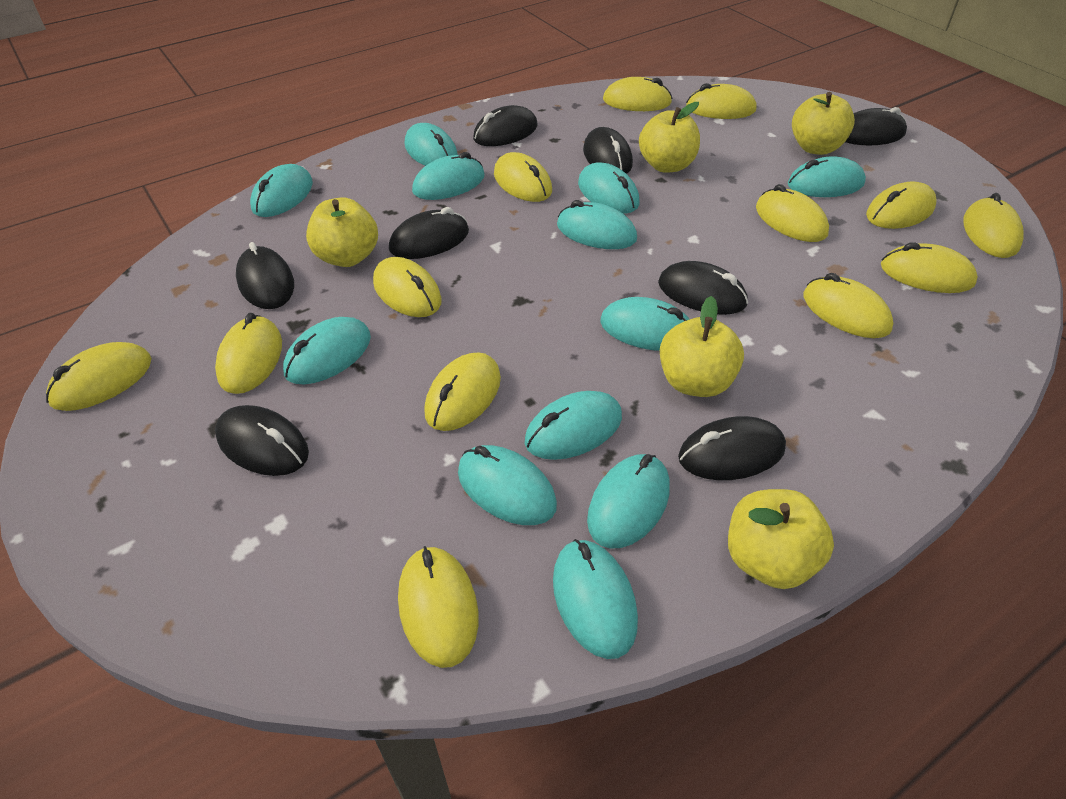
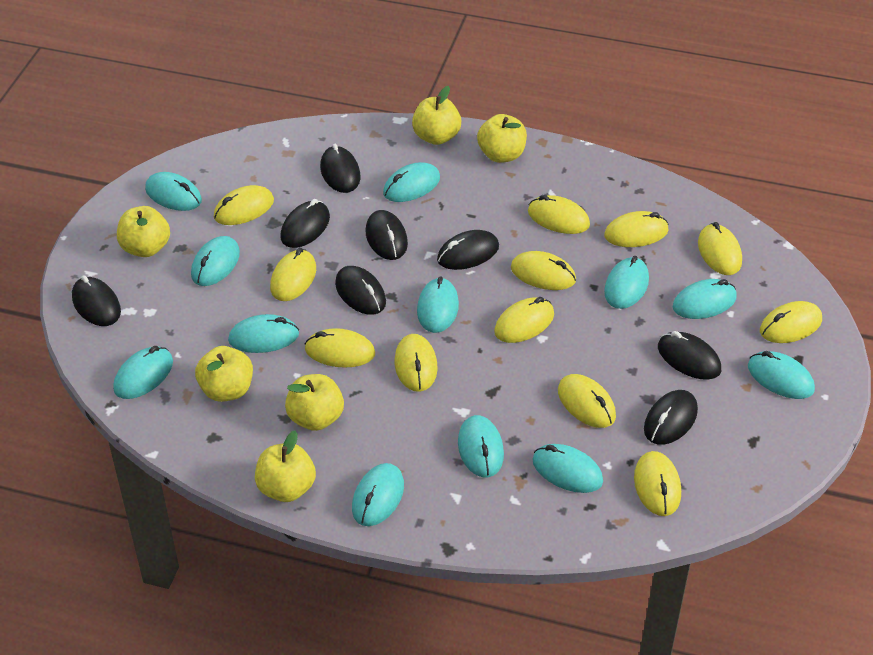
yellow apple: [306,197,378,267] [639,102,700,173] [660,296,744,397] [728,489,834,589] [792,92,855,155] = 5 -> [117,206,170,257] [195,346,253,402] [255,430,316,502] [285,374,344,431] [412,86,461,145] [477,114,527,163] = 6
yellow mouse: [46,342,152,411] [215,313,282,394] [373,257,442,317] [398,546,478,668] [424,352,501,431] [494,152,552,202] [603,77,672,111] [686,83,756,119] [756,184,829,242] [803,273,893,338] [866,181,937,229] [881,242,978,293] [963,193,1024,258] = 13 -> [214,185,274,225] [270,248,316,301] [305,328,375,368] [394,334,438,392] [494,297,554,343] [511,251,576,290] [528,195,590,234] [558,374,616,428] [604,211,669,247] [634,451,681,516] [698,222,742,275] [760,301,822,343] = 12

